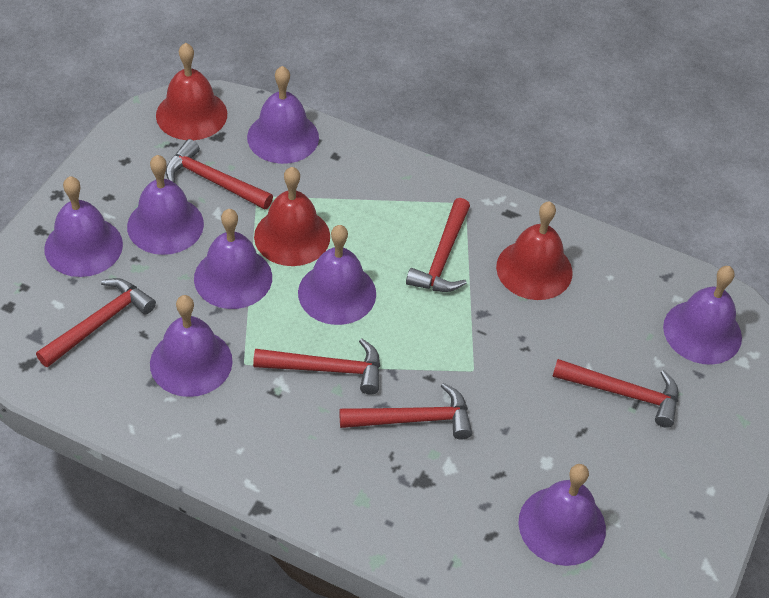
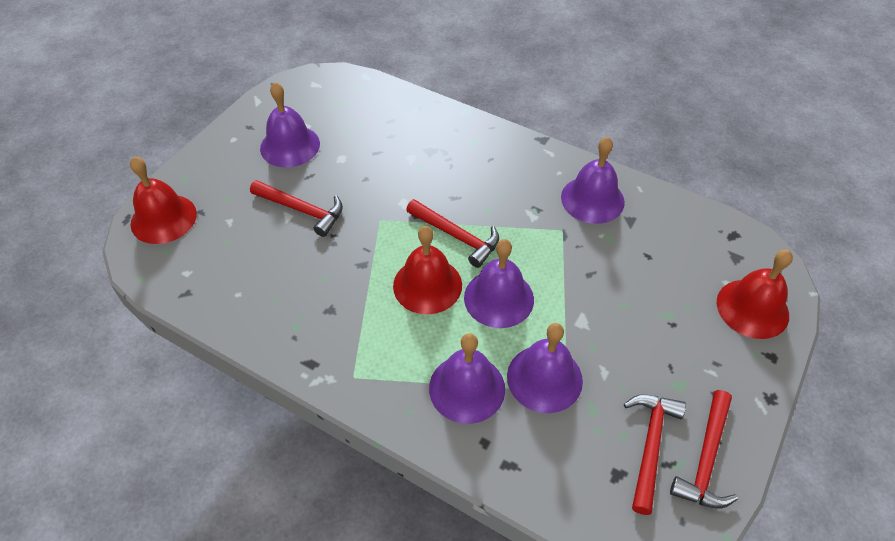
purple bell: [44,176,123,277] [127,155,204,255] [150,295,233,397] [194,209,272,309] [247,66,319,164] [298,225,376,325] [518,464,606,566] [663,266,742,365] = 8 -> [260,82,320,167] [429,333,505,424] [464,239,534,328] [507,323,583,413] [561,137,625,224] = 5
red hammer: [36,278,156,367] [165,139,273,210] [253,338,380,395] [339,383,472,439] [406,198,470,292] [552,359,678,428] = 6 -> [250,180,343,237] [406,199,499,268] [624,394,686,515] [670,390,738,509] = 4

